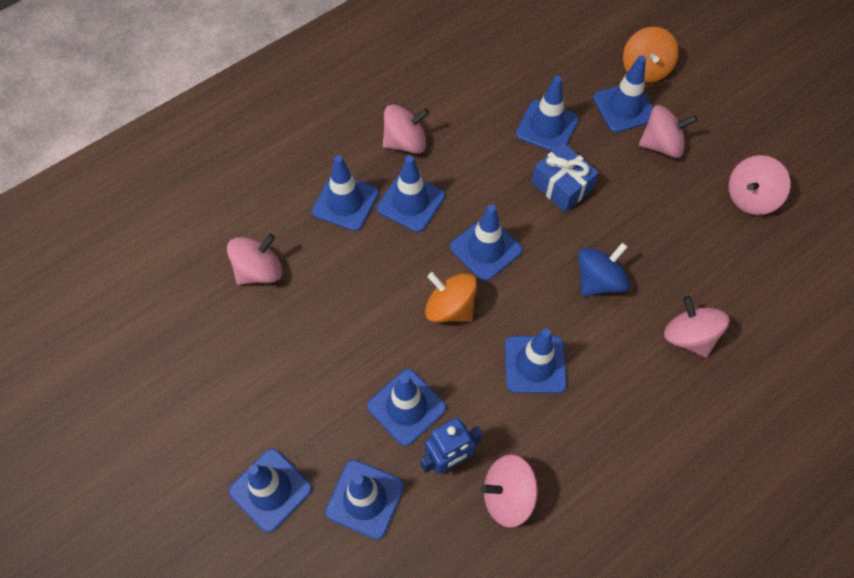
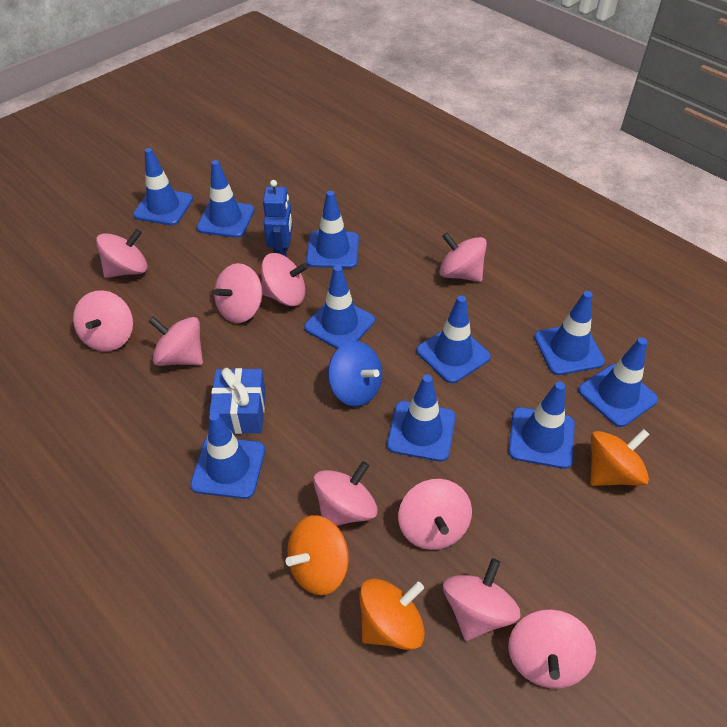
blue traffic cone: [229,449,312,533] [312,155,379,231] [325,460,404,540] [367,369,446,446] [377,155,445,232] [450,204,522,281] [505,328,567,393] [516,76,579,152] [593,56,653,133] = 9 -> [133,148,193,225] [190,412,265,499] [197,160,254,238] [304,265,375,349] [306,191,359,268] [387,375,456,462] [417,295,491,383] [508,382,575,469] [534,291,605,375] [578,337,658,427] = 10
orange spinning top: [425,272,477,322] [623,27,679,83] = 2 -> [286,515,349,595] [359,578,425,650] [590,429,650,486] = 3
pink spinning top: [227,234,282,285] [383,104,429,154] [481,455,538,528] [639,105,698,158] [664,296,729,357] [728,155,791,215] = 6 -> [73,290,133,351] [96,229,148,278] [148,316,203,366] [214,263,262,323] [261,253,308,306] [313,461,378,526] [398,479,472,550] [439,232,487,282] [443,558,521,641] [508,609,596,689] = 10

